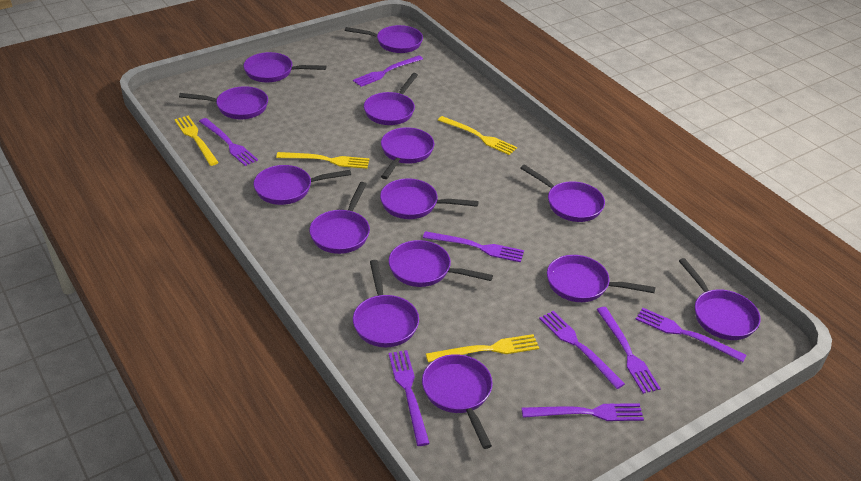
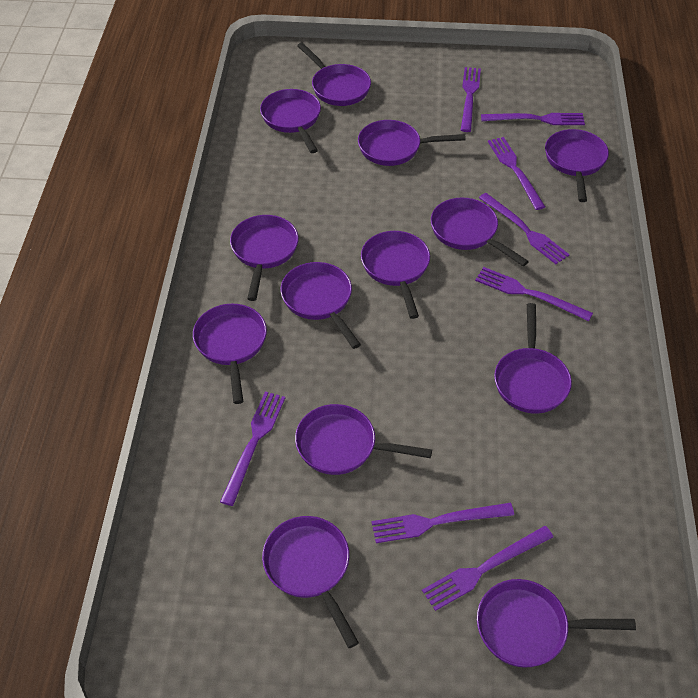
purple pan: [179,86,268,119] [243,52,327,82] [254,165,351,205] [309,182,370,254] [345,25,423,53] [353,260,419,347] [364,73,418,125] [380,178,479,219] [381,127,434,179] [389,240,493,287] [422,354,493,449] [520,164,605,222] [547,255,655,302] [679,258,761,340] = 14 -> [193,304,267,404] [230,215,299,301] [260,89,321,153] [262,516,359,648] [281,262,361,349] [295,404,432,475] [297,43,371,106] [358,120,466,166] [361,231,430,319] [431,198,529,266] [477,579,636,668] [494,303,572,413] [545,129,609,202] = 13
yellow fork: [174,116,219,166] [276,152,369,169] [426,334,539,362] [438,116,517,155] = 4 -> none = 0

